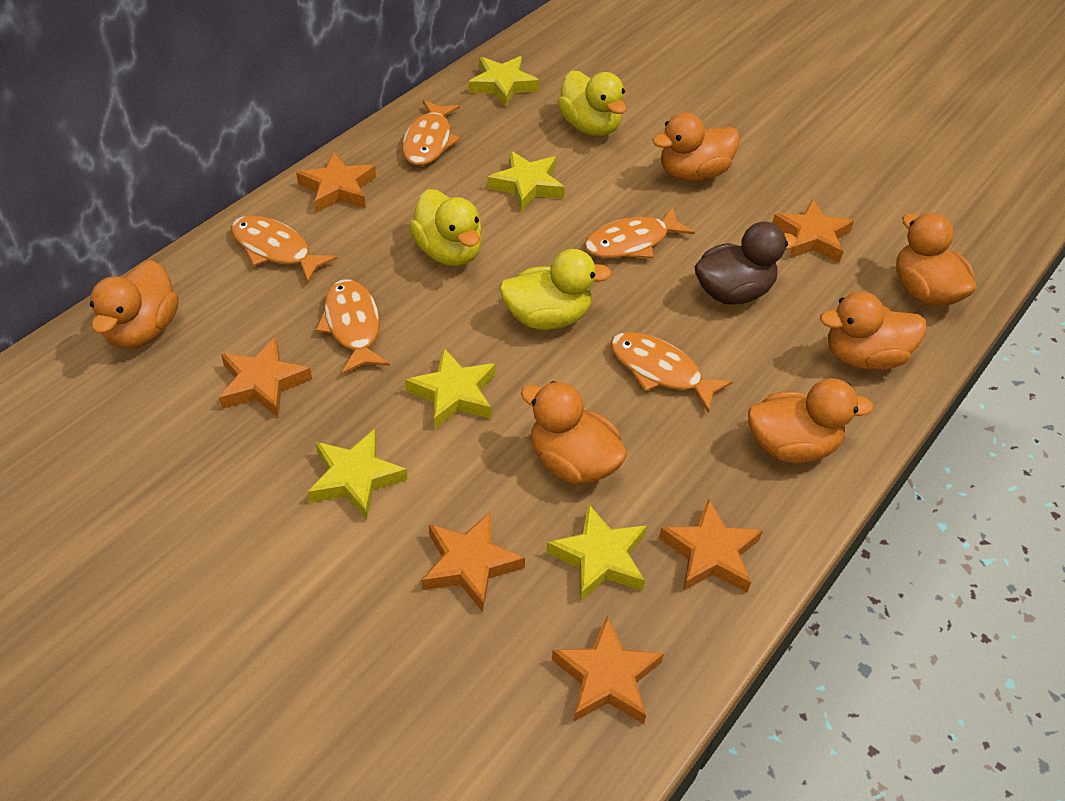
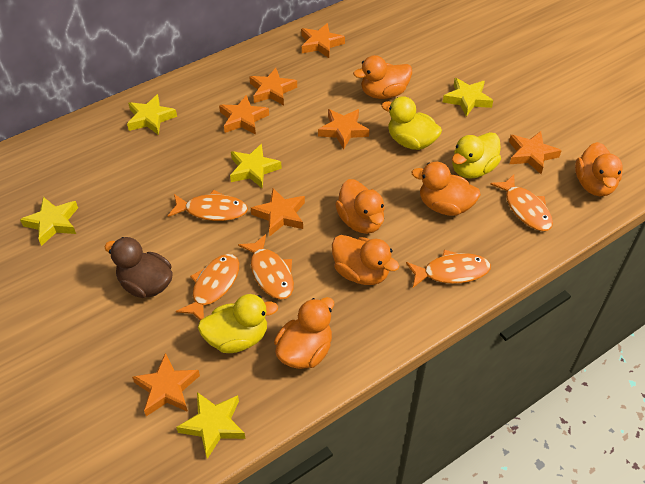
orange star: [219,337,312,417] [296,152,376,213] [422,512,525,612] [551,616,664,724] [659,498,763,592] [772,199,854,263] = 6 -> [132,353,200,416] [219,95,269,135] [249,68,297,105] [251,188,305,237] [301,23,345,58] [318,109,369,149] [509,131,562,174] = 7

